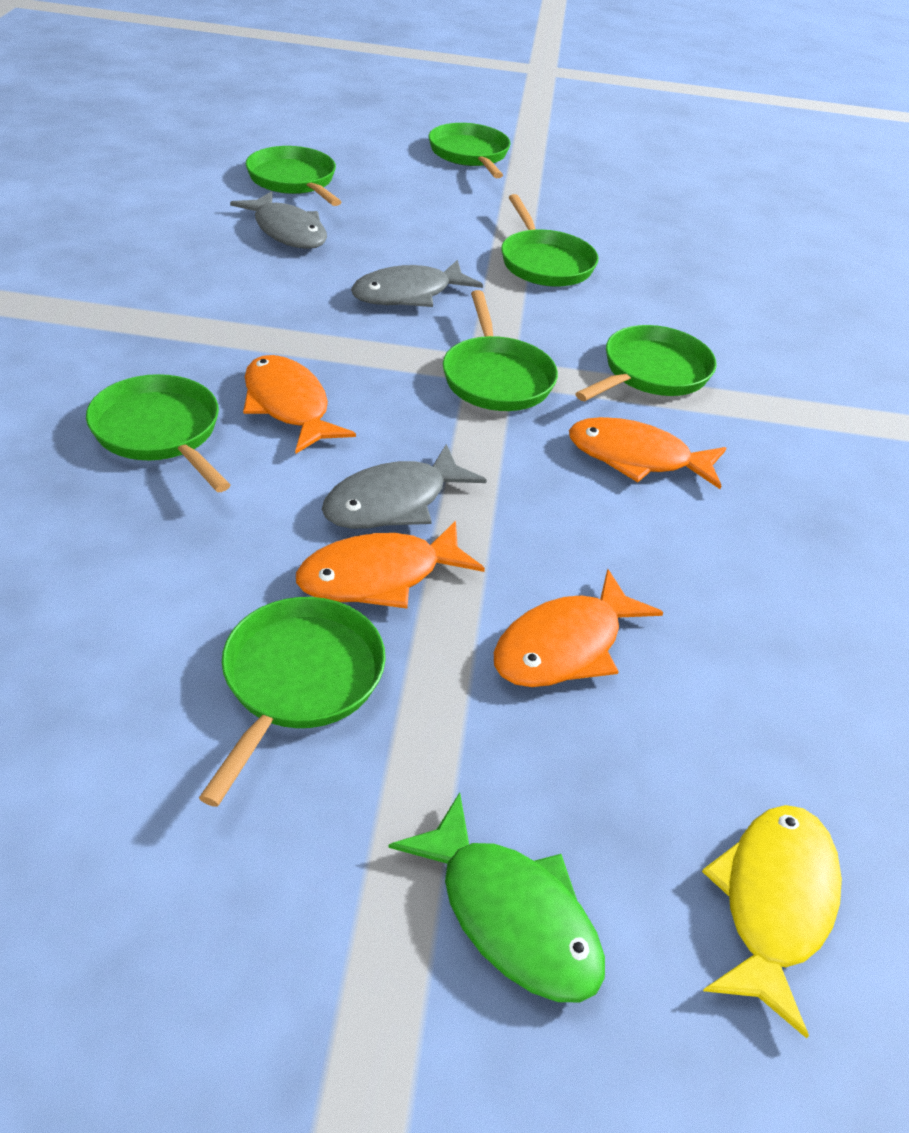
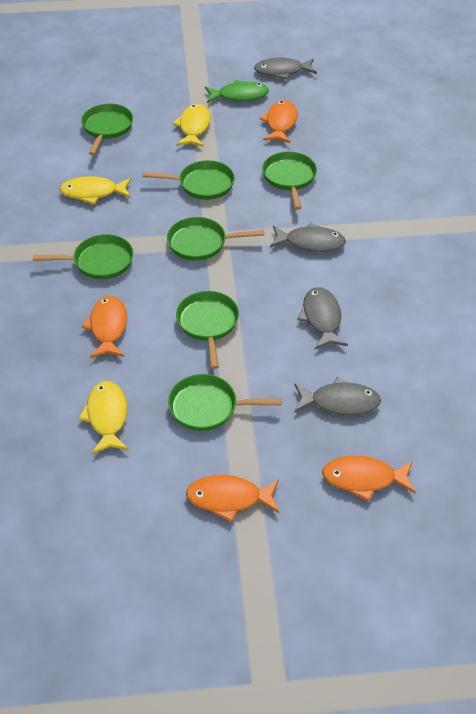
grey fish: [230,191,327,249] [322,444,487,529] [351,260,483,307] = 3 -> [254,58,317,80] [270,222,346,252] [294,377,381,415] [297,287,348,349] = 4
yellow fish: [702,805,842,1038] = 1 -> [60,176,131,205] [78,381,129,454] [172,104,210,147] = 3

